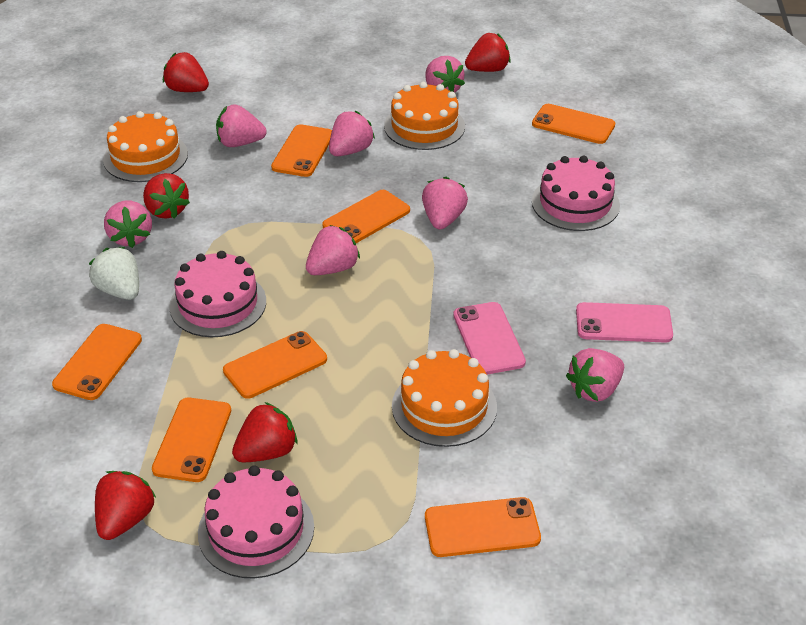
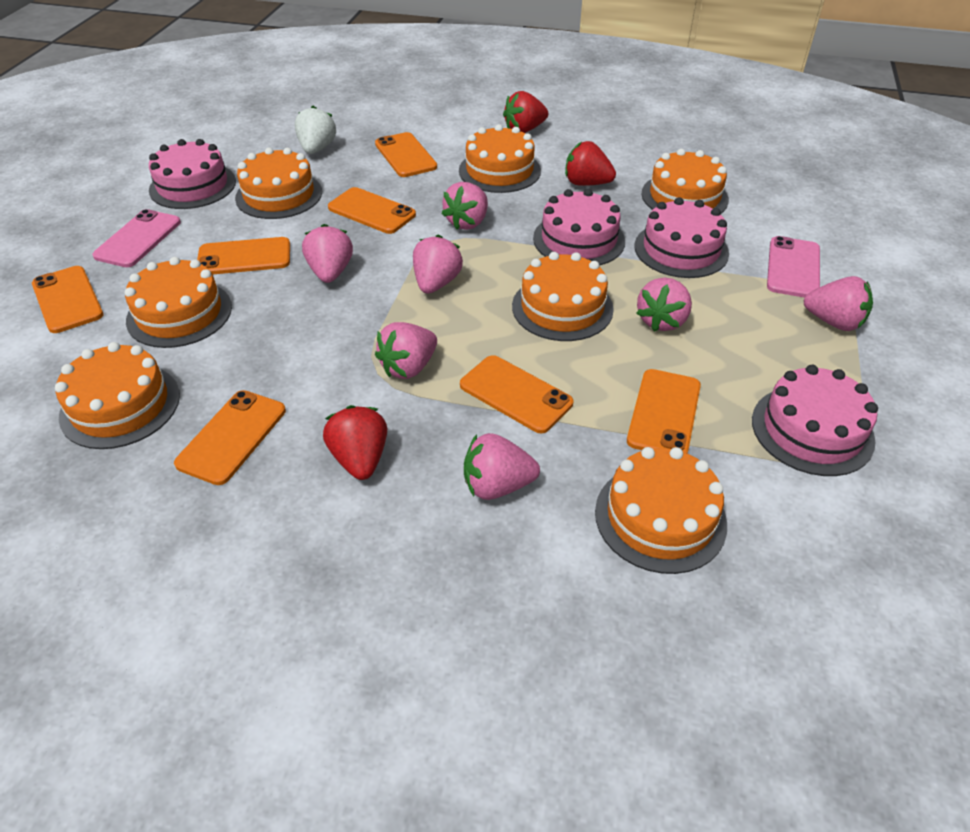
orange cake: [103,111,188,182] [384,82,465,150] [392,349,497,447] = 3 -> [55,342,180,449] [125,257,232,348] [235,148,322,219] [459,124,541,193] [512,252,614,341] [595,447,727,574] [642,149,729,213] = 7
pink cake: [169,251,266,337] [198,465,314,578] [532,156,620,231] = 3 -> [149,139,236,209] [533,189,625,266] [635,197,729,278] [752,365,878,476] = 4
red strawberry: [95,471,156,540] [143,173,190,219] [163,52,209,92] [232,402,298,462] [465,33,511,72] = 5 -> [323,405,387,480] [503,91,548,133] [565,141,616,186] = 3

